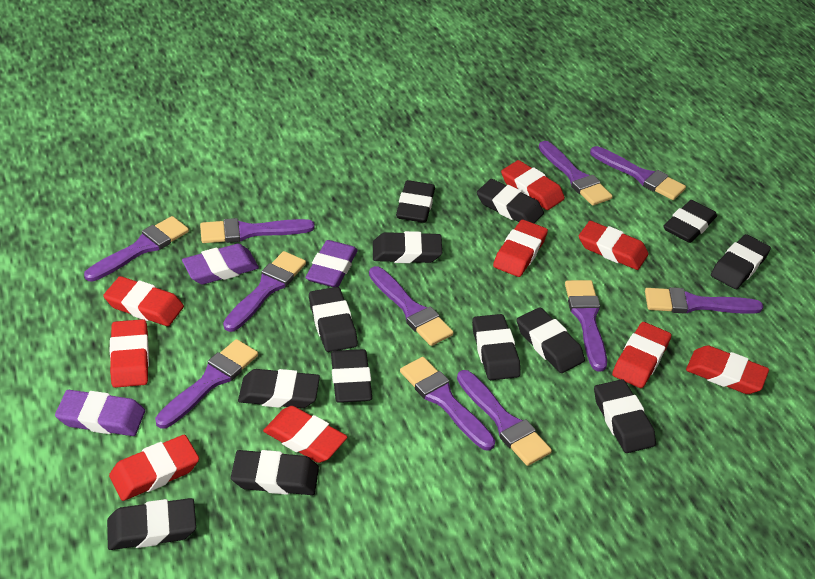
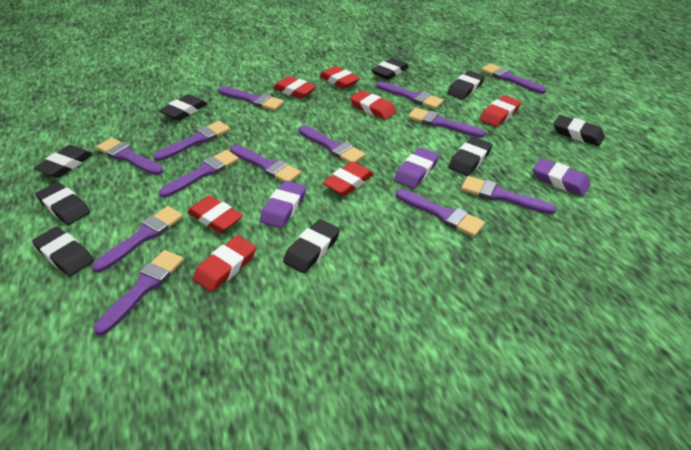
black eraser: [107,498,196,550] [231,450,319,495] [238,369,320,408] [309,287,358,352] [331,349,372,403] [373,231,442,263] [396,180,435,223] [472,314,521,380] [477,179,544,224] [517,307,585,373] [594,379,656,453] [663,200,717,243] [711,234,771,289] = 13 -> [32,227,94,276] [34,145,93,178] [35,182,90,225] [159,94,207,121] [283,219,340,273] [371,58,409,80] [447,71,485,99] [448,137,492,176] [553,115,605,146] = 9
purple brush: [84,216,189,282] [155,339,258,428] [200,218,315,243] [223,251,306,332] [369,266,454,346] [400,357,495,451] [457,370,552,466] [539,141,613,206] [565,280,607,371] [590,146,686,200] [645,287,763,314] = 11 -> [92,206,183,273] [93,250,184,336] [96,138,163,175] [153,121,230,161] [158,150,239,198] [218,86,284,111] [230,145,301,182] [299,125,366,163] [377,81,444,109] [396,189,485,237] [408,108,485,138] [461,176,557,214] [481,63,546,94] = 13
red eraser: [103,276,184,326] [109,435,199,501] [110,319,149,388] [263,406,348,463] [493,220,548,277] [501,160,565,210] [579,221,649,270] [612,322,671,388] [686,345,769,394] = 9 -> [187,196,243,233] [193,236,256,292] [273,76,317,99] [320,66,360,89] [322,162,374,196] [350,91,397,120] [479,95,521,127] = 7

